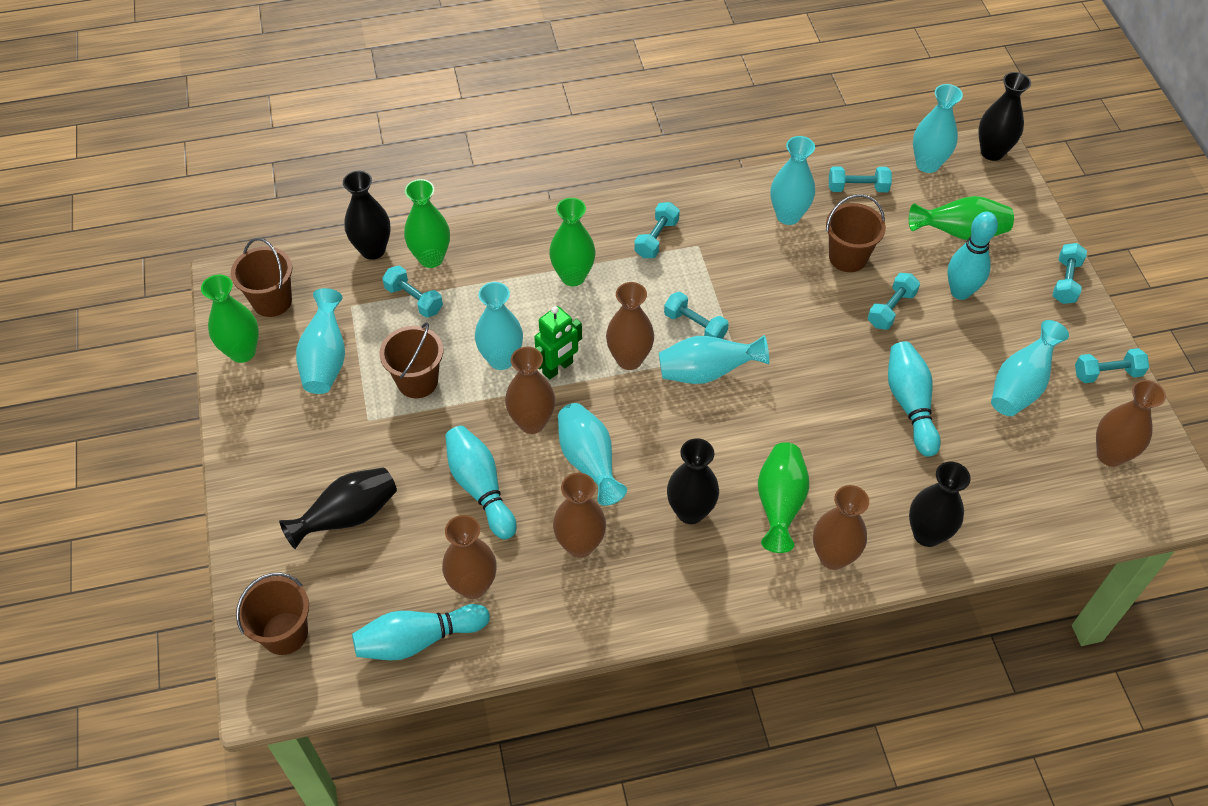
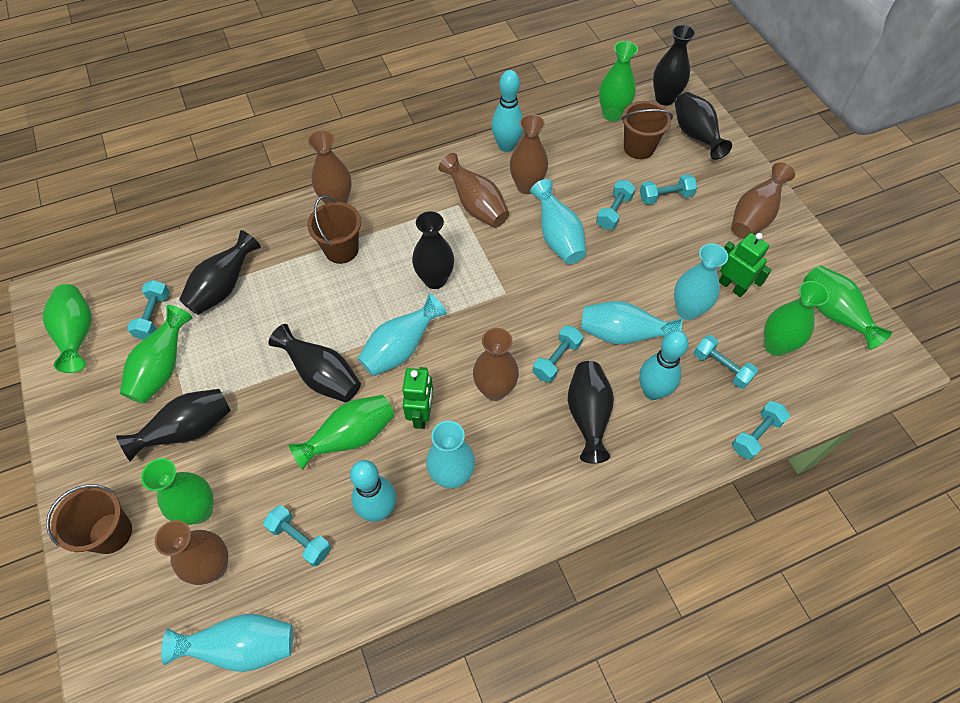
black vase: [279,467,397,549] [343,171,391,260] [667,438,719,524] [909,462,971,547] [978,72,1031,161] = 5 -> [116,389,231,462] [179,230,261,315] [268,324,361,402] [412,211,454,289] [567,361,614,464] [653,25,696,106] [675,92,732,160] = 7
brown bucket: [231,238,292,317] [236,572,309,655] [379,322,443,398] [826,194,886,272] = 4 -> [46,484,132,554] [307,196,361,264] [621,101,673,159] = 3
green robot: [534,306,582,380] = 1 -> [402,367,433,429] [719,233,771,297] = 2
green vase: [201,275,259,363] [404,179,450,268] [549,198,595,286] [758,442,809,553] [909,196,1014,240] = 5 -> [43,284,92,373] [120,305,193,404] [141,458,213,525] [288,395,394,470] [599,41,638,122] [764,281,829,356] [804,266,892,350] = 7
turquoise bowling pin: [352,604,490,660] [445,426,517,540] [888,341,941,457] [947,212,998,300] = 4 -> [350,460,396,522] [491,70,523,152] [639,330,688,400] = 3
turquoise vase: [296,288,345,394] [475,282,523,370] [558,403,627,506] [659,335,769,384] [771,136,815,225] [913,84,963,173] [991,320,1069,416] = 7 -> [161,614,293,672] [357,294,447,376] [426,421,475,489] [530,179,586,264] [581,301,683,344] [674,243,728,320] = 6

